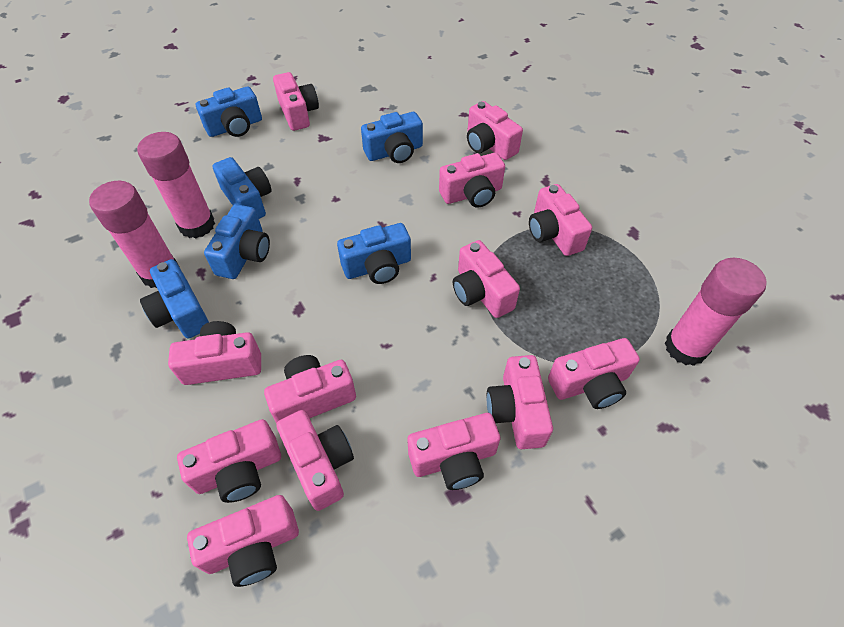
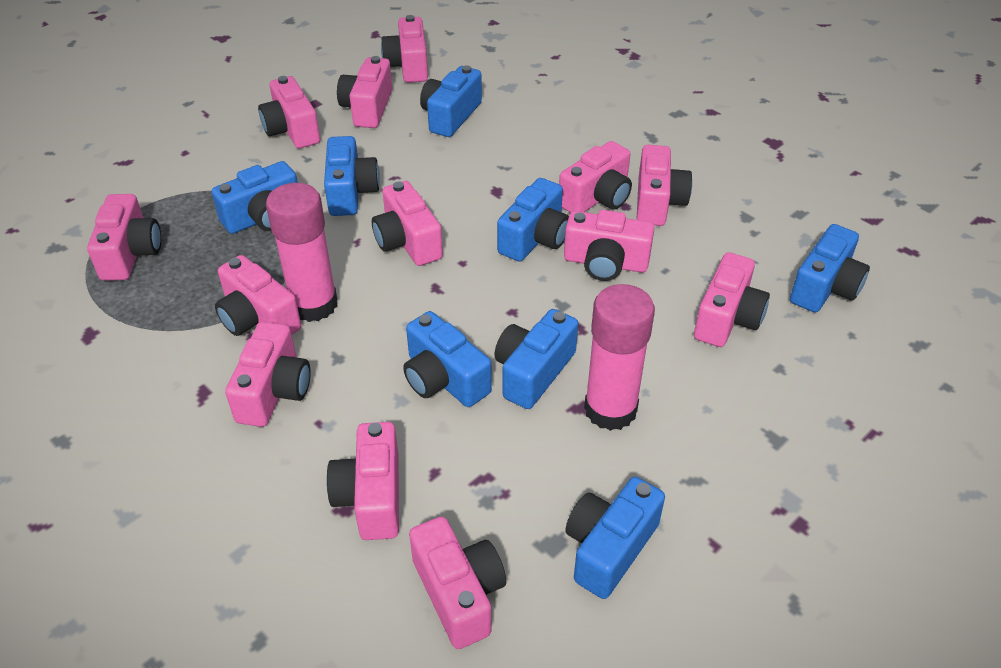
blue camera: [140,259,209,338] [196,86,262,137] [204,204,270,279] [212,157,272,219] [337,223,411,284] [361,112,423,163] = 6 -> [212,161,298,234] [324,136,380,216] [403,311,492,407] [420,65,482,137] [494,309,578,409] [497,178,569,262] [565,477,665,599] [790,224,870,313] = 8
pink glue stick: [89,181,179,288] [137,132,215,238] [665,258,766,366] = 3 -> [266,183,337,322] [584,284,655,431] = 2

